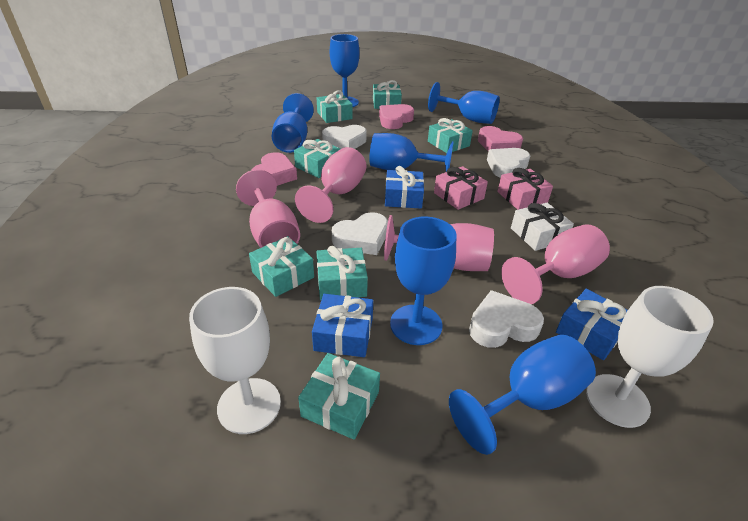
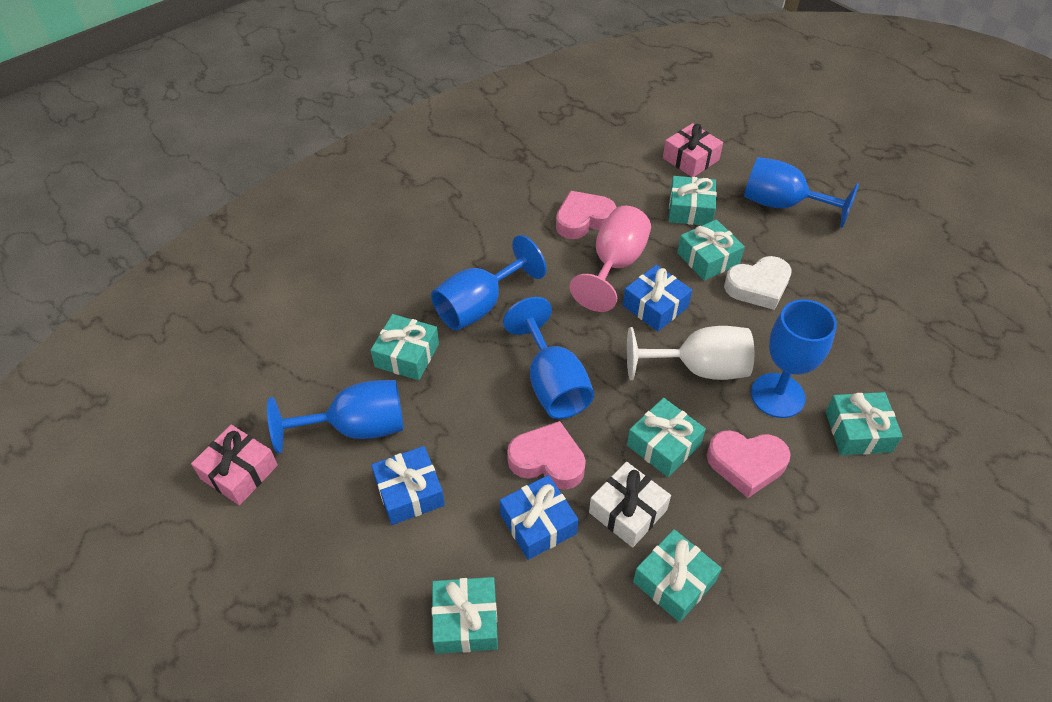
blue goblet: [272,93,314,153] [330,34,359,107] [369,133,454,172] [390,217,457,345] [428,82,500,124] [449,335,596,455] = 6 -> [267,380,404,454] [431,235,546,331] [503,297,594,419] [744,157,859,228] [751,299,837,418] = 5
pink goblet: [236,170,300,248] [295,147,366,223] [384,215,494,271] [501,224,610,304] = 4 -> [570,206,651,312] = 1
white goblet: [189,287,281,434] [586,286,714,428] = 2 -> [627,326,754,380] = 1
white heart: [322,125,367,149] [332,212,388,255] [469,290,544,348] [487,148,530,178] = 4 -> [724,256,792,310] = 1

